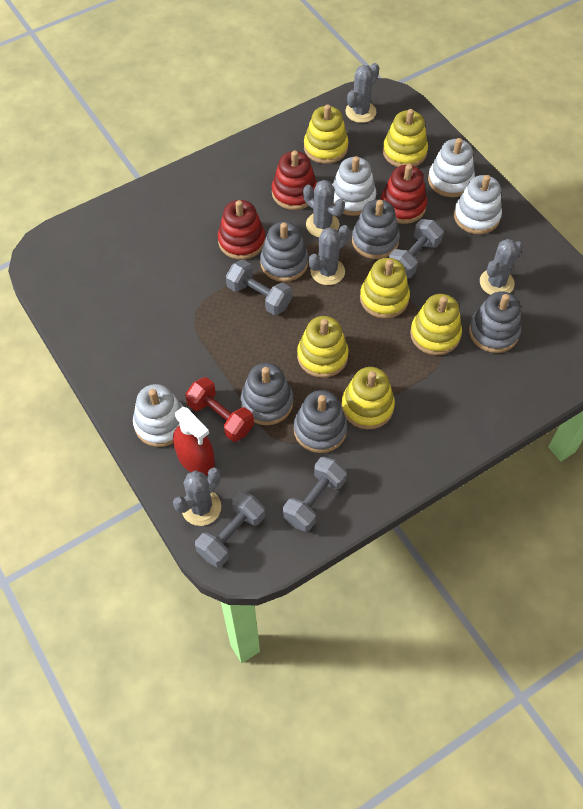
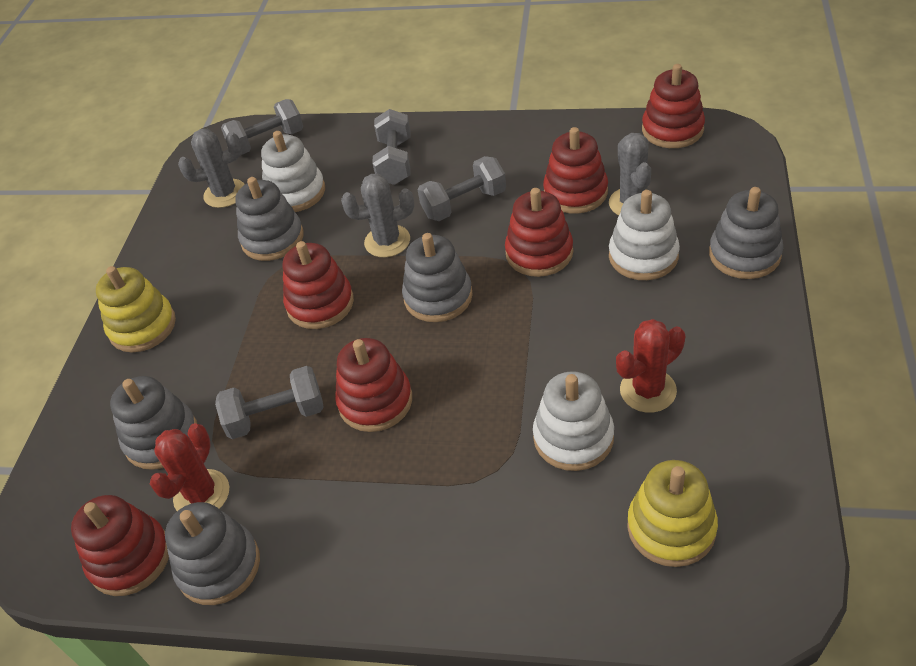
grey cactus: [173,467,221,526] [303,180,345,237] [309,225,350,285] [345,63,379,123] [480,239,523,295] = 5 -> [178,129,245,208] [341,174,414,257] [609,133,651,215] = 3
red cactus: none = 0 -> [150,423,229,511] [616,319,685,413] = 2
red dumbbell: [185,377,254,442] = 1 -> none = 0
red spray bottle: [173,407,215,475] = 1 -> none = 0
red stacking toy: [218,200,265,260] [272,151,317,210] [381,164,427,224] = 3 -> [71,495,169,596] [283,241,354,329] [335,338,412,432] [505,188,573,277] [543,127,608,214] [642,64,705,148] = 6
white stacking toy: [133,384,183,447] [332,156,376,216] [428,138,475,197] [454,175,502,234] = 4 -> [261,131,325,212] [533,371,614,471] [609,190,680,280] = 3
yellow stacking toy: [297,316,349,378] [304,104,349,164] [341,367,395,430] [360,258,410,319] [383,109,428,167] [410,294,462,355] = 6 -> [96,266,176,353] [627,460,718,567] = 2

